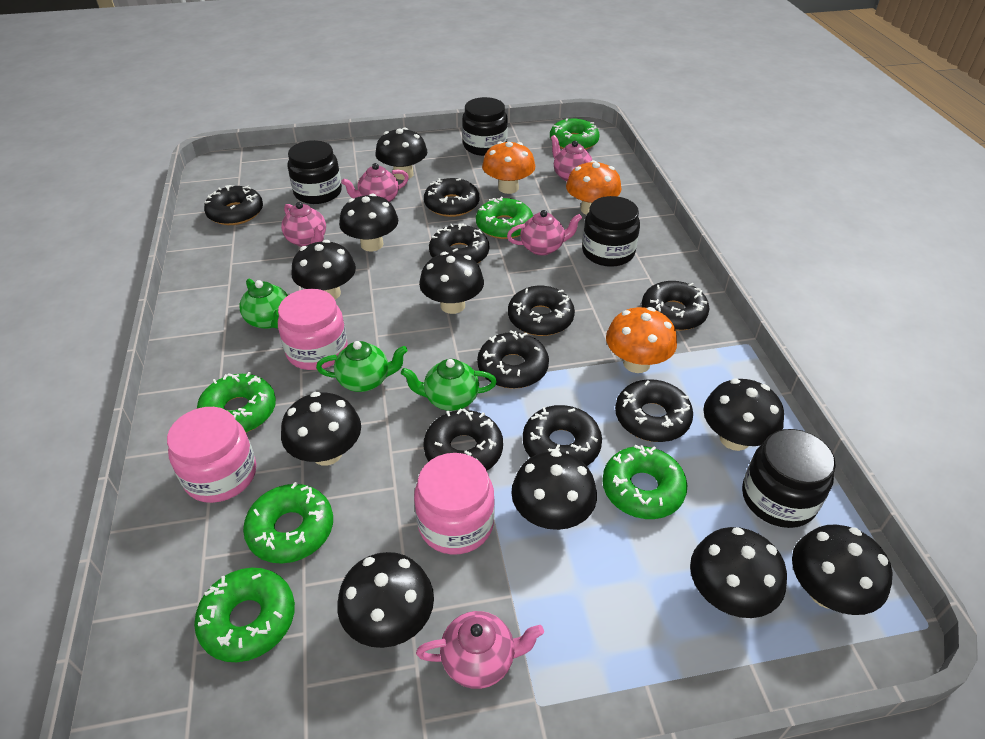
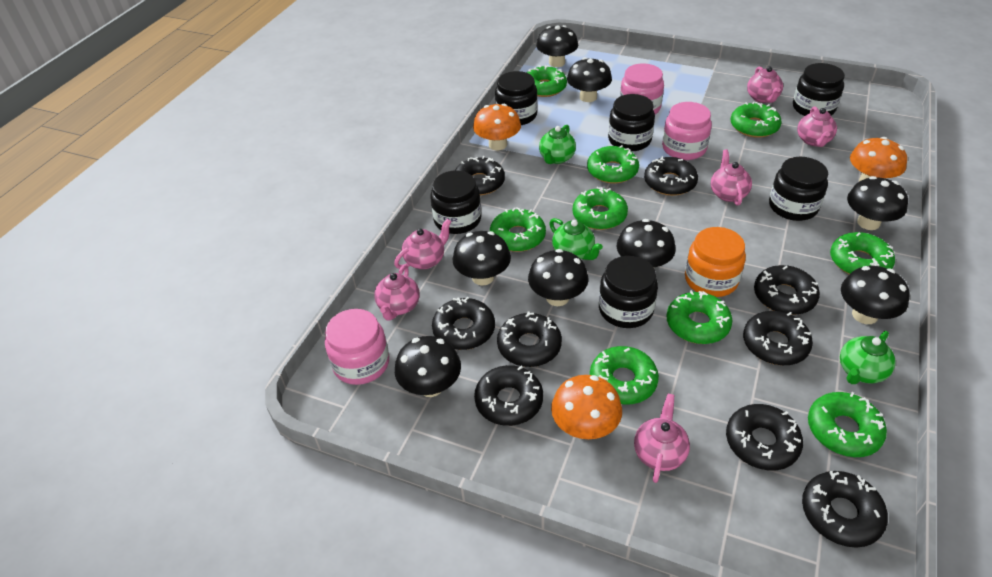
black jar: [287,140,342,204] [462,97,508,156] [582,196,640,267] [742,429,836,528] = 4 -> [430,171,481,234] [495,71,538,125] [599,256,658,328] [608,94,655,151] [769,157,828,221] [793,63,845,116] = 6
black mushroom: [281,392,361,466] [291,240,356,299] [337,552,434,648] [339,194,398,251] [375,128,428,180] [419,252,484,314] [511,451,597,530] [690,527,787,618] [703,379,784,451] [792,525,893,615] = 10 -> [395,336,461,397] [453,231,511,286] [528,249,588,306] [536,25,578,67] [567,57,612,102] [617,219,676,267] [841,266,910,324] [847,176,908,230] = 8
green donut: [194,568,295,662] [197,372,276,433] [243,482,333,564] [476,196,533,239] [550,118,600,150] [602,445,687,519] = 6 -> [490,207,546,252] [527,65,567,97] [573,187,628,230] [587,145,639,184] [590,346,659,404] [667,290,732,344] [731,102,782,138] [808,392,887,457] [830,232,895,274] = 9
orange jar: none = 0 -> [685,227,746,297] = 1
pink teapot: [281,202,326,247] [341,163,409,202] [416,611,544,689] [507,210,582,256] [551,135,592,182] = 5 -> [374,265,420,321] [394,219,452,269] [634,394,690,483] [711,149,752,206] [747,66,783,103] [797,106,837,147] = 6

